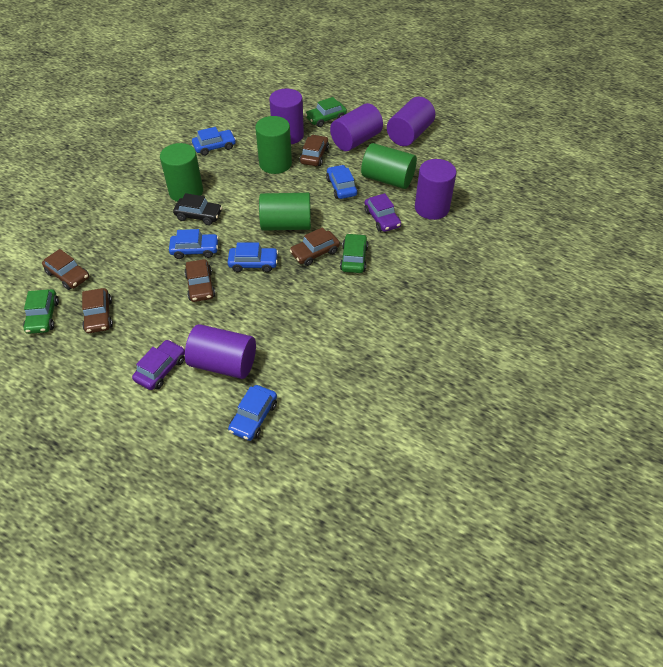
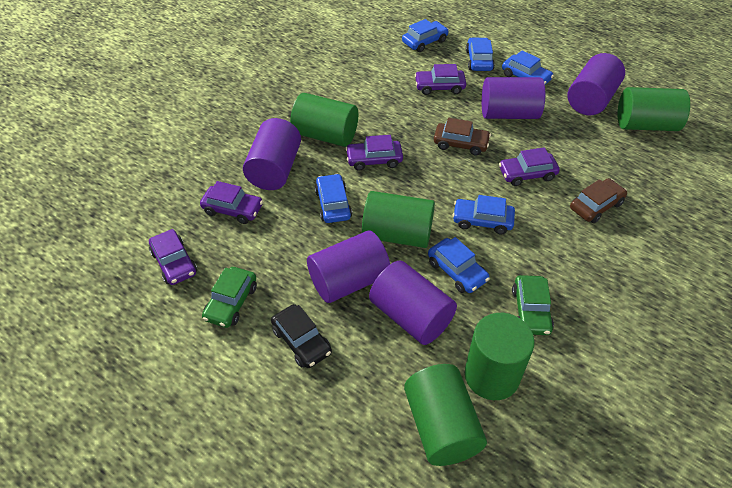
blue car: [169,229,219,259] [192,127,236,156] [228,242,278,272] [228,385,277,441] [326,165,358,199] = 5 -> [315,174,352,223] [402,19,449,52] [428,237,490,293] [453,195,515,234] [466,37,495,71] [502,50,554,85] = 6
brown car: [42,249,89,290] [82,288,113,333] [184,259,216,302] [290,227,340,266] [300,135,329,166] = 5 -> [434,118,491,156] [570,178,627,223] = 2
green car: [23,289,59,334] [305,97,347,127] [340,233,368,273] = 3 -> [202,267,257,328] [512,275,554,335] = 2
green cylinder: [160,143,203,202] [255,116,292,174] [259,193,311,231] [361,143,417,189] = 4 -> [290,93,358,147] [362,191,435,248] [404,364,487,466] [465,313,534,400] [618,87,690,131] = 5
purple car: [132,340,185,390] [364,193,401,232] = 2 -> [149,229,197,285] [200,181,263,224] [346,135,403,171] [415,64,466,95] [499,147,560,186] = 5

